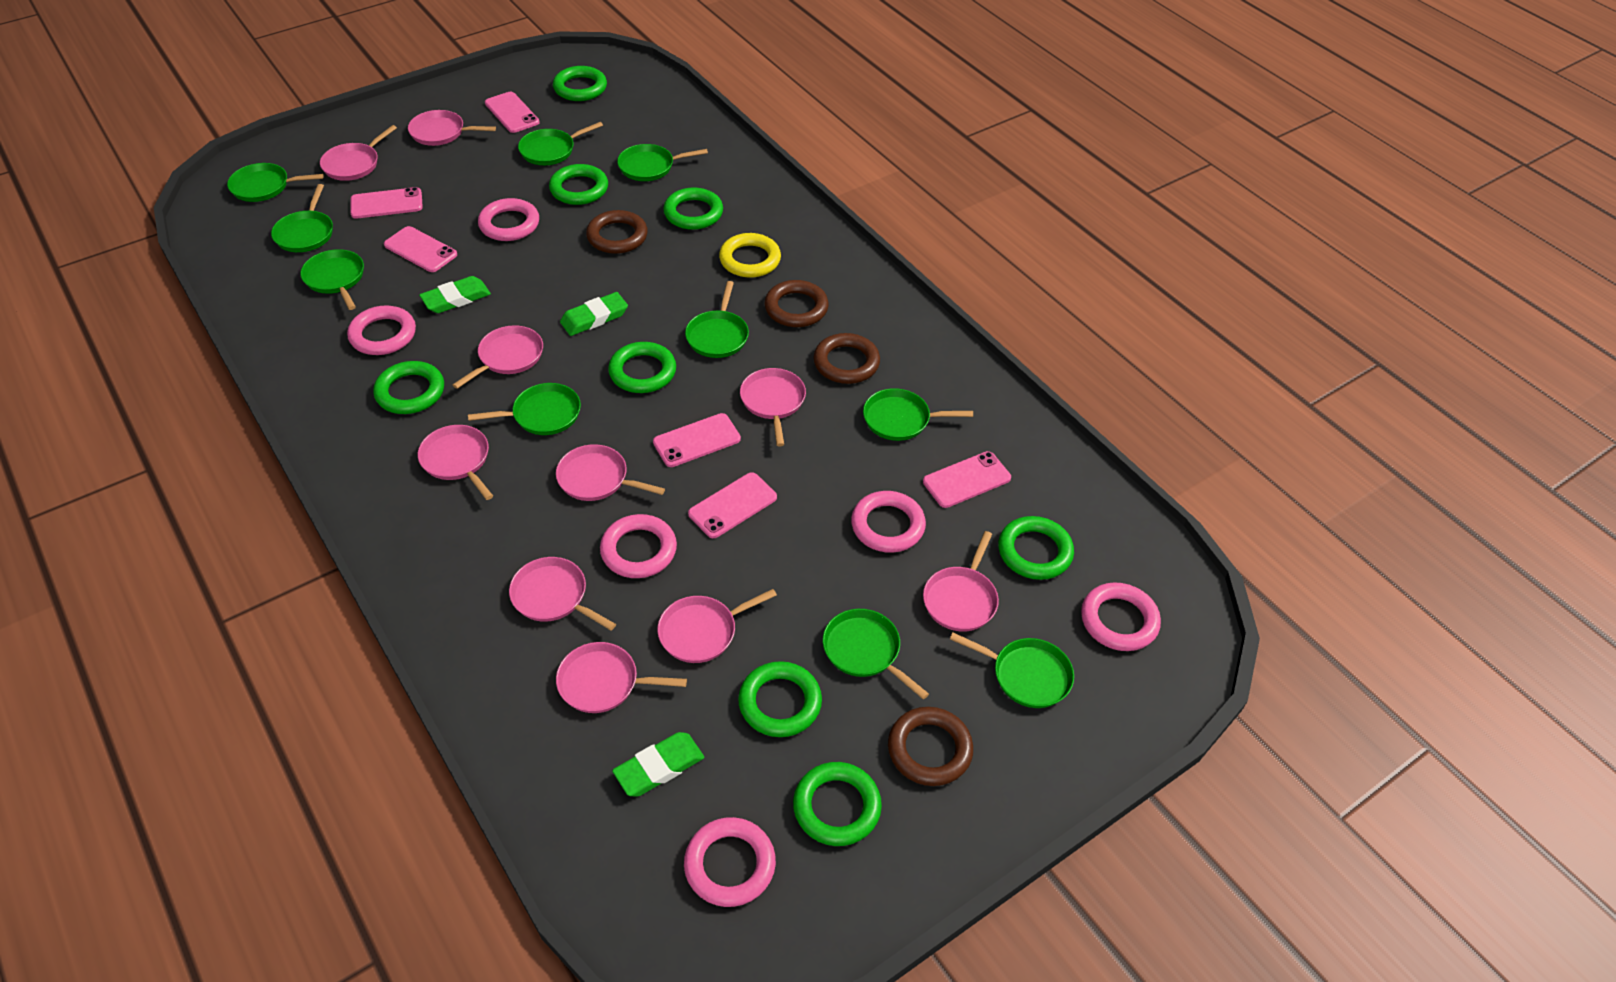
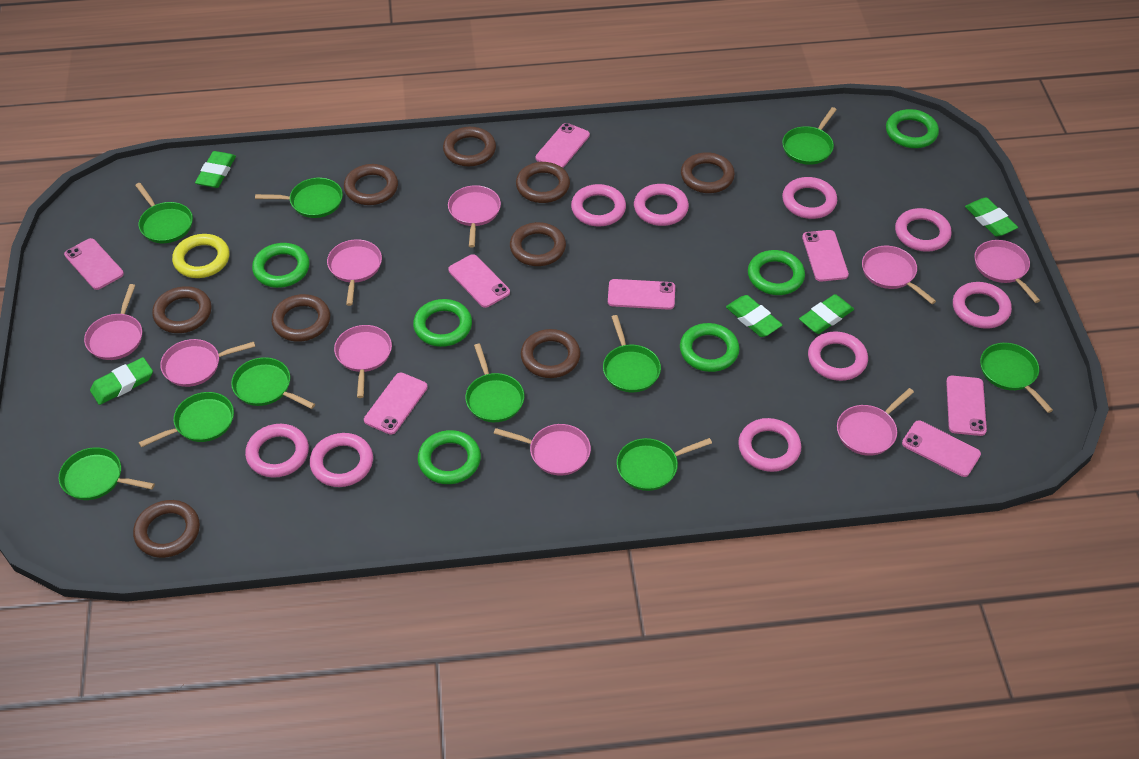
brown ring: [586,210,648,254] [765,280,829,327] [814,333,880,384] [888,707,973,786] = 4 -> [133,500,200,558] [152,286,212,333] [271,294,330,342] [344,164,398,205] [443,127,496,166] [510,222,566,266] [516,162,570,203] [521,329,580,378] [681,152,735,193] = 9
green eraser: [419,276,491,313] [560,292,628,336] [612,732,704,797] = 3 -> [90,357,153,405] [195,151,236,188] [726,295,782,337] [799,294,854,334] [965,197,1018,237] = 5
green ring: [373,361,444,414] [549,164,608,205] [553,66,607,101] [608,342,676,393] [663,187,723,230] [738,661,822,737] [793,762,882,846] [998,516,1074,580] = 8 -> [252,243,310,288] [413,299,472,347] [418,430,481,484] [680,323,739,372] [748,250,805,295] [886,109,939,148] = 6
pink pan: [320,125,397,181] [408,110,496,146] [418,425,493,500] [453,325,543,389] [509,557,616,630] [556,444,665,501] [556,642,687,713] [657,589,777,663] [740,368,806,446] [923,531,999,631] = 10 -> [84,284,142,360] [160,339,255,387] [327,239,382,306] [334,325,392,398] [448,185,501,247] [494,424,591,476] [837,388,914,456] [862,246,936,304] [974,240,1040,303] = 9
pink phone: [350,187,423,219] [384,226,457,272] [485,92,540,133] [653,413,741,467] [688,472,777,538] [923,451,1011,508] = 6 -> [64,238,124,290] [364,373,428,435] [448,254,510,308] [536,123,590,168] [608,279,675,310] [802,230,849,282] [902,420,981,477] [946,376,987,436] = 8
pink ring: [347,306,416,355] [478,198,539,241] [600,514,677,578] [684,817,776,907] [851,491,926,553] [1081,583,1161,651] = 6 -> [245,424,309,478] [310,433,373,487] [571,184,626,226] [634,184,689,226] [738,418,801,472] [782,177,837,219] [808,331,868,381] [895,208,952,252] [953,282,1012,329] = 9

